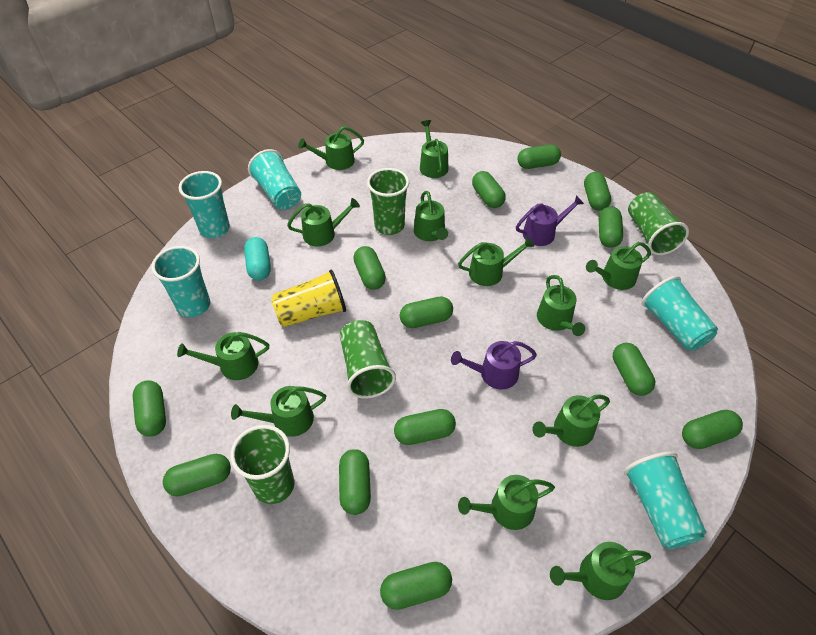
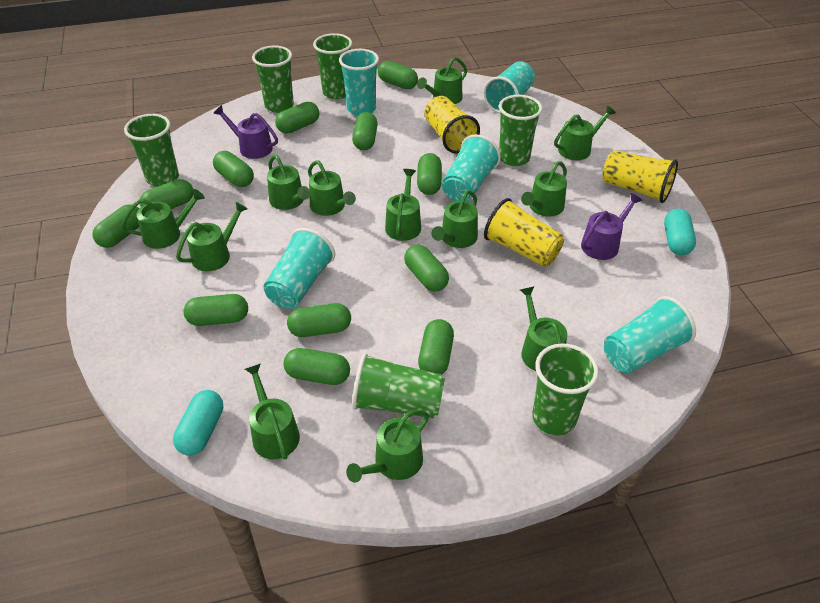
green capsule: [133,380,166,437] [163,454,231,497] [339,449,371,515] [353,246,386,290] [380,562,452,610] [394,409,456,445] [400,296,453,328] [472,171,506,208] [517,145,561,169] [584,172,611,211] [599,207,623,248] [613,343,655,396] [682,410,743,449] = 13 -> [93,204,139,248] [140,179,193,209] [184,294,248,326] [213,151,254,187] [275,102,319,133] [283,348,350,385] [287,303,351,337] [352,112,378,150] [378,61,418,89] [404,245,449,291] [417,153,442,195] [418,319,454,374] = 12
green cup: [230,425,294,504] [340,320,396,399] [367,168,409,235] [628,192,689,255] = 4 -> [124,114,179,187] [252,46,294,113] [313,33,352,99] [352,353,445,418] [499,95,542,166] [532,343,599,436] = 6
turquoise capsule: [244,237,271,280] = 1 -> [173,390,223,456] [664,209,696,255] = 2
yellow cup: [271,270,346,327] = 1 -> [424,96,480,153] [484,198,564,267] [602,150,678,203] = 3

